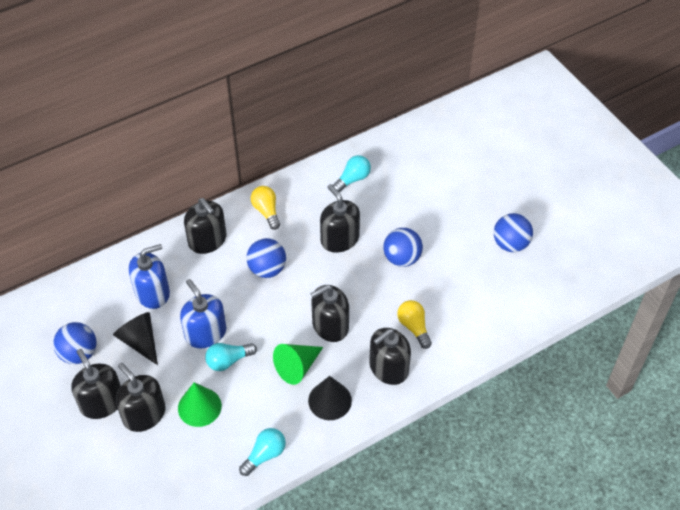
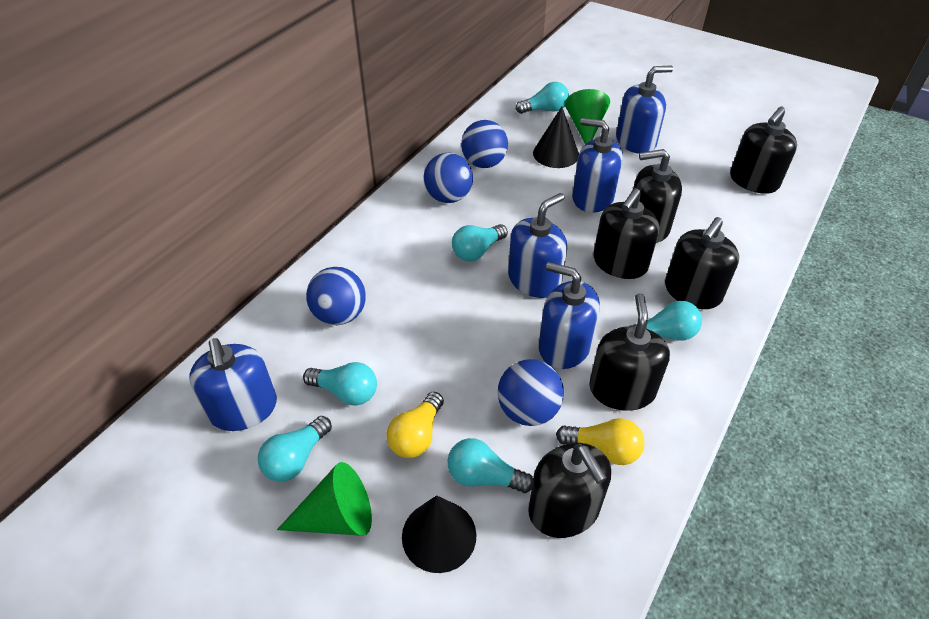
blue soap dispenser: [129,244,170,309] [180,279,226,348] = 2 -> [189,338,277,431] [508,193,567,298] [539,262,600,369] [572,118,623,213] [616,65,673,154] = 5
turquoise light bulb: [205,343,257,371] [239,428,286,476] [333,155,371,192] = 3 -> [258,416,332,482] [303,362,377,406] [448,438,533,493] [452,224,508,261] [516,82,569,114] [633,301,702,341] = 6

